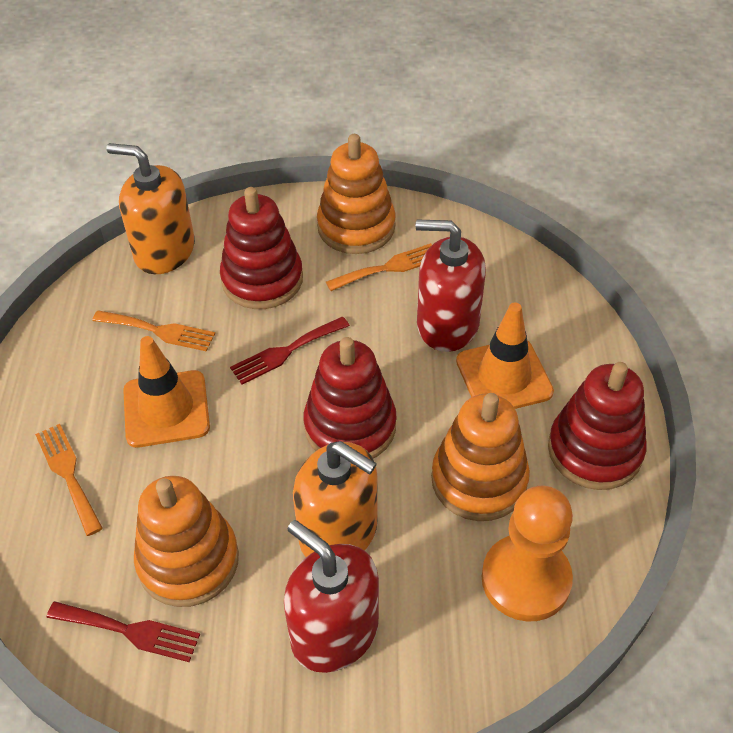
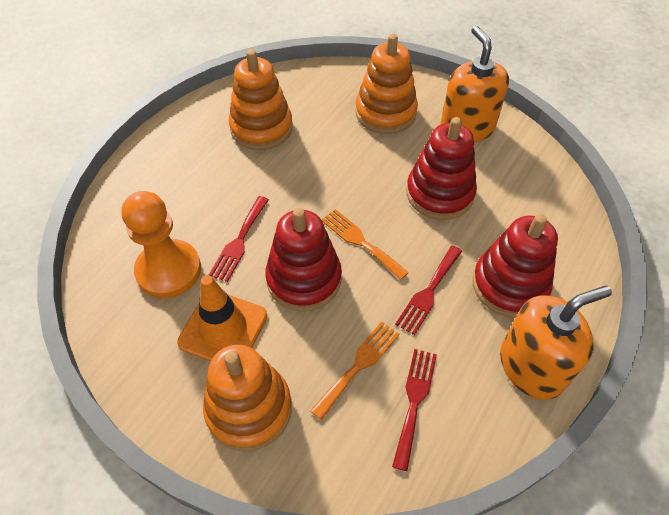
orange fork: [35,424,103,536] [92,310,215,352] [326,243,432,291] = 3 -> [310,321,399,420] [322,209,409,280] = 2
orange traffic cone: [123,336,210,448] [456,303,554,409] = 2 -> [177,275,267,362] = 1
red fork: [46,601,200,662] [230,317,350,385] = 2 -> [209,196,269,282] [392,349,437,471] [395,246,462,335] = 3
red soap dispenser: [284,520,379,673] [416,220,486,352] = 2 -> none = 0

